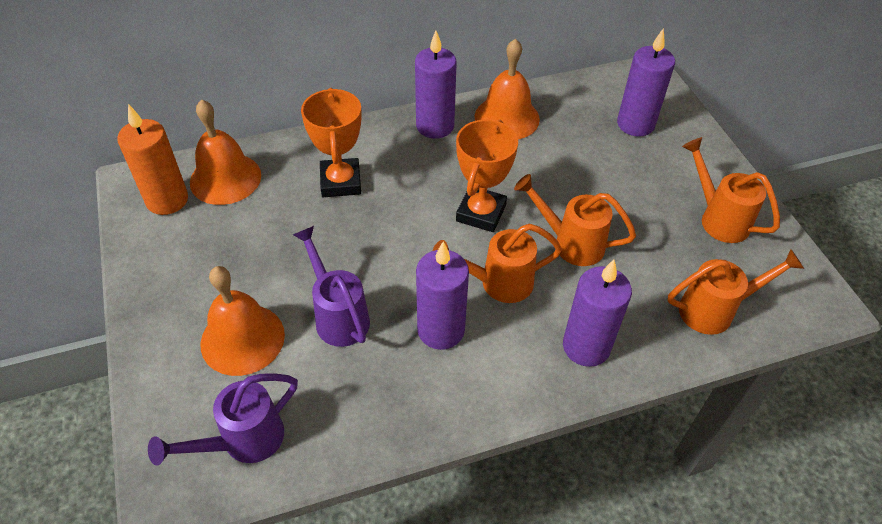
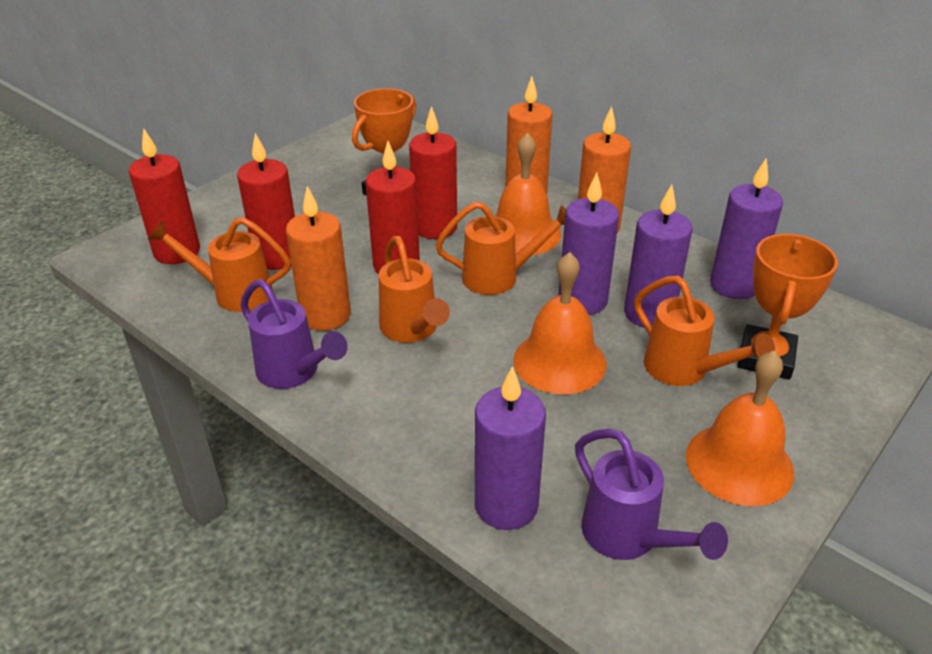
orange candle: [117,104,188,215] = 1 -> [286,186,351,331] [506,77,552,194] [578,106,631,233] = 3
red candle: none = 0 -> [129,128,200,264] [237,133,295,270] [366,141,420,274] [409,106,457,239] = 4

